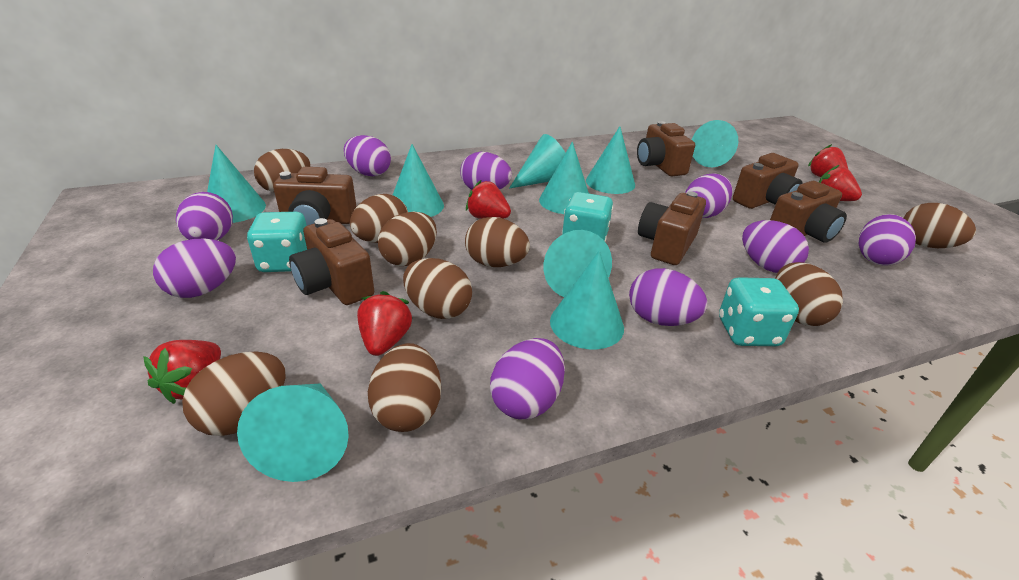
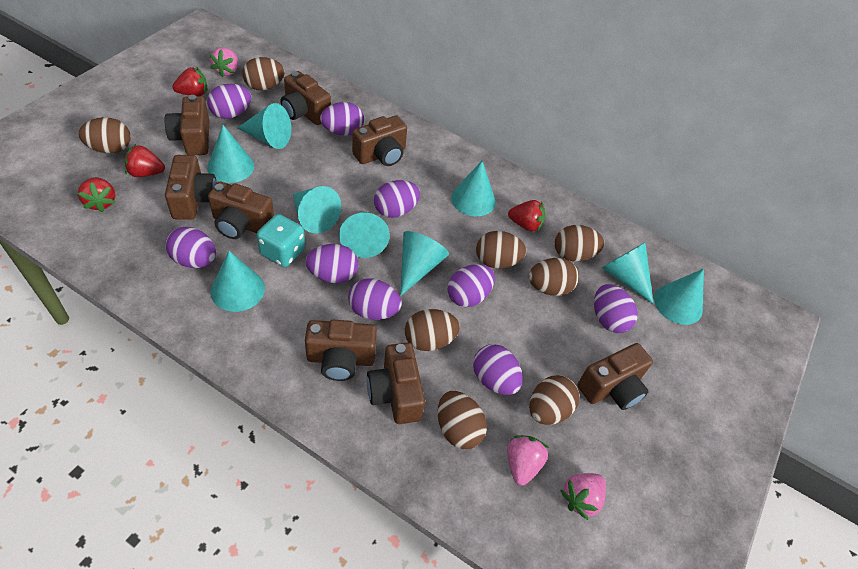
brown camera: [273,167,356,225] [289,218,374,305] [637,121,695,176] [638,191,706,265] [733,153,803,209] [770,181,847,243] = 6 -> [165,95,209,155] [165,155,217,220] [208,182,274,239] [281,71,331,125] [305,320,377,381] [352,116,407,166] [367,342,425,424] [578,343,653,410] = 8
brown egg: [182,351,286,436] [254,149,310,192] [350,194,408,243] [368,343,441,432] [378,212,437,266] [403,258,472,319] [465,217,530,267] [775,262,843,326] [904,203,976,248] = 9 -> [78,117,131,153] [242,57,285,90] [405,309,460,351] [438,391,487,449] [476,231,526,269] [529,258,579,296] [529,375,580,425] [555,225,604,261] = 8
pink strawberry: none = 0 -> [210,47,238,77] [507,435,549,485] [560,473,606,520] = 3
red strawberry: [143,340,221,404] [357,291,412,356] [466,180,511,219] [808,144,848,177] [819,165,862,201] = 5 -> [78,177,116,212] [124,144,165,177] [172,67,207,96] [508,200,545,232] = 4
turquoise dice: [247,212,307,272] [562,192,613,242] [719,277,799,346] = 3 -> [257,214,305,267] = 1

